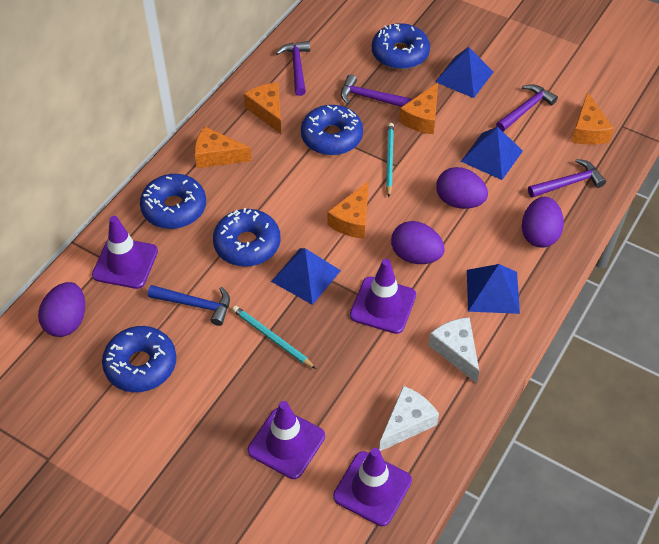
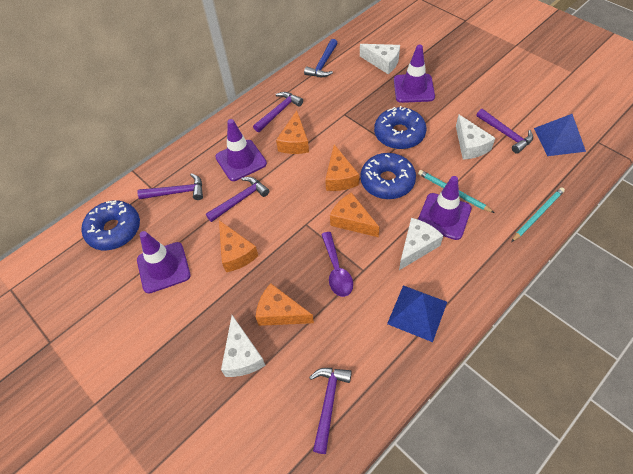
blue donut: [102,326,176,392] [140,174,206,229] [213,208,281,267] [301,105,363,155] [372,23,430,69] = 5 -> [81,200,140,250] [360,153,416,199] [374,106,426,149] = 3
blue pyramid: [271,248,341,305] [435,47,493,98] [461,127,523,180] [467,264,520,314] = 4 -> [387,285,447,342] [534,114,586,156] = 2
purple egg: [38,282,85,337] [391,221,445,264] [436,167,488,209] [522,197,564,248] = 4 -> none = 0
purple hammer: [276,41,310,96] [341,74,412,107] [496,84,558,132] [528,159,606,198] = 4 -> [137,173,203,200] [206,177,269,222] [253,92,303,132] [309,368,352,454] [476,109,533,154] = 5
purple spoon: none = 0 -> [321,232,353,297] = 1
white cheese: [379,386,439,451] [429,317,479,383] = 2 -> [221,315,266,377] [360,44,400,74] [399,218,443,270] [456,115,495,160] = 4

